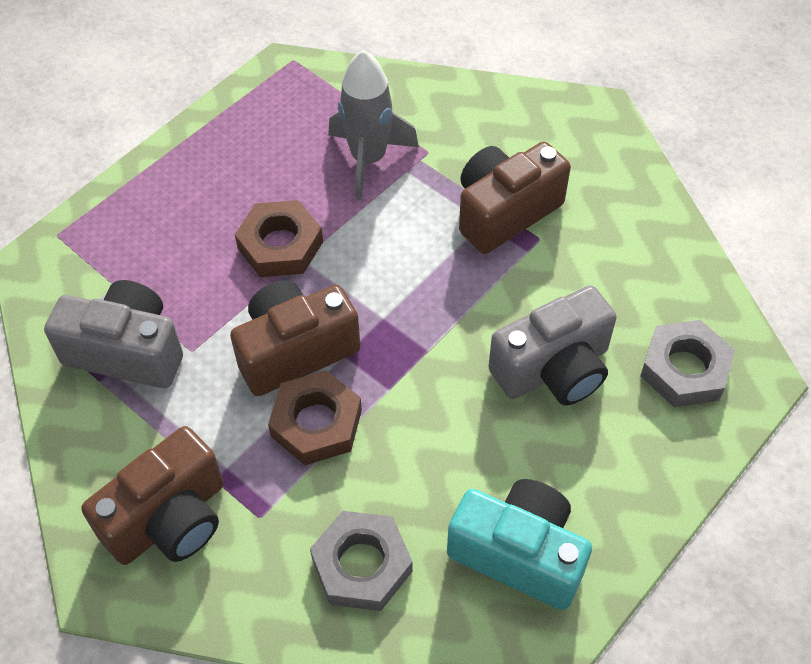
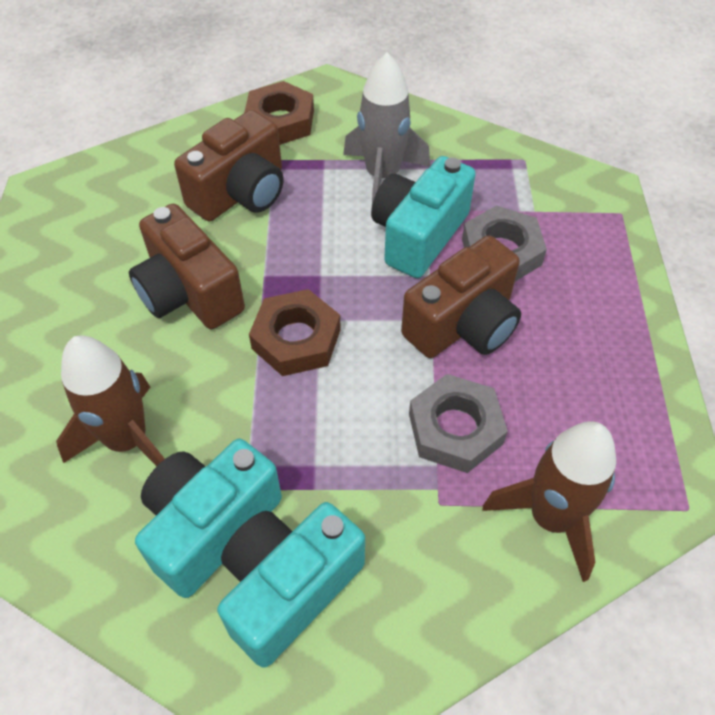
brown rocket: none = 0 -> [56,335,165,466] [482,421,616,582] = 2
grey camera: [44,280,183,388] [488,285,617,406] = 2 -> none = 0
turquoise camera: [447,479,592,610] = 1 -> [135,439,282,598] [217,502,365,668] [371,156,476,278] = 3

